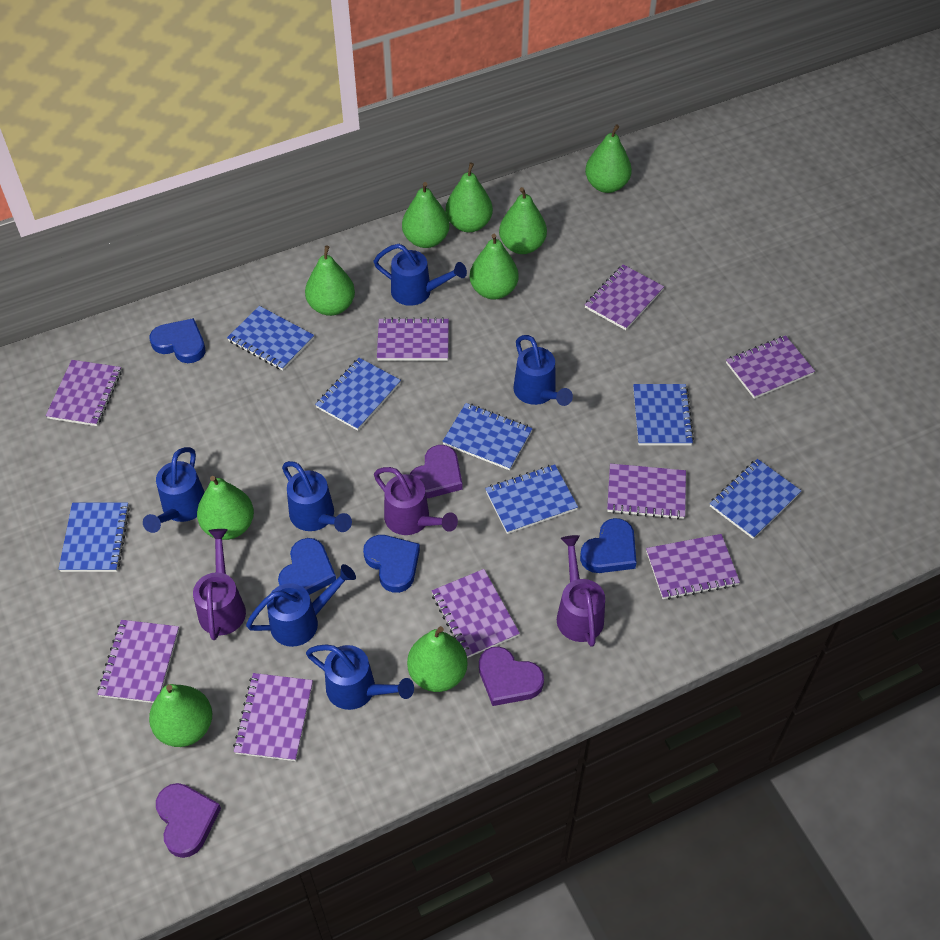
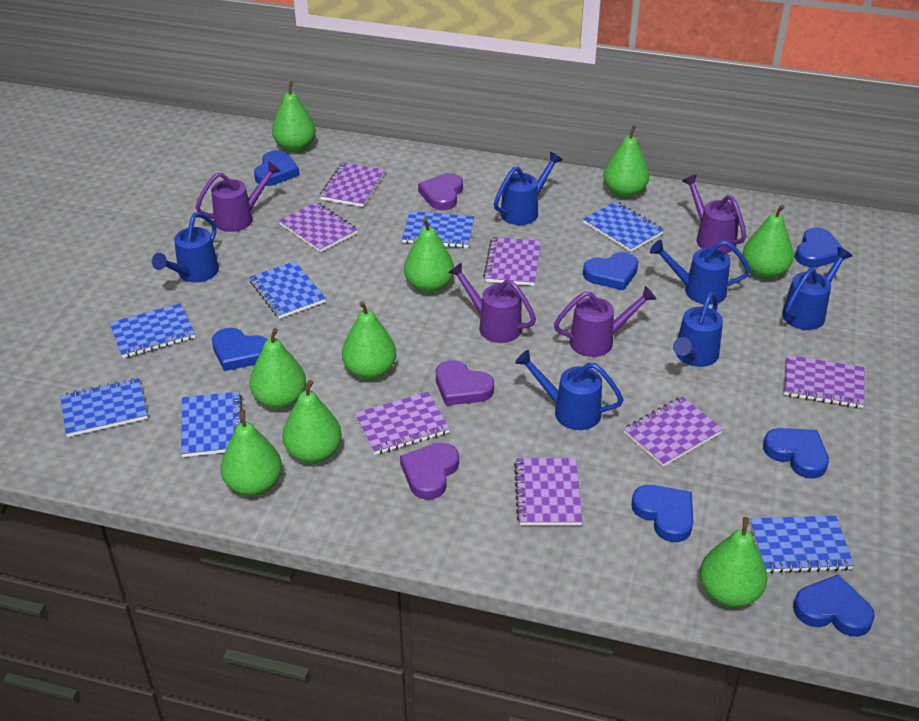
blue heart: [150,318,205,363] [278,538,336,595] [363,535,420,593] [580,518,636,573] = 4 -> [212,328,268,371] [254,150,300,186] [583,252,638,291] [631,485,693,542] [763,428,829,479] [793,574,875,637] [795,228,844,267] = 7
purple notebook: [46,360,121,426] [97,620,179,703] [233,673,313,761] [377,317,449,361] [432,569,520,658] [585,265,664,330] [607,464,686,520] [646,534,740,600] [726,335,815,399] = 9 -> [279,202,358,252] [320,162,385,207] [354,392,450,455] [483,237,541,286] [514,458,583,525] [624,396,723,467] [783,355,865,408] = 7
purple watering can: [193,529,246,640] [374,467,458,535] [557,535,605,647] = 3 -> [195,161,281,232] [448,262,536,343] [554,286,657,357] [682,174,746,253] = 4

